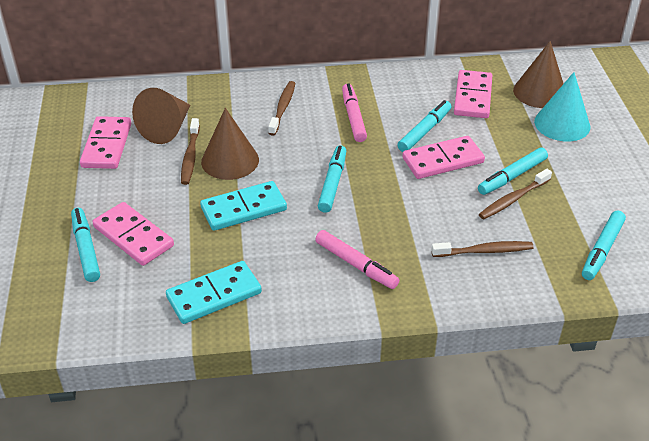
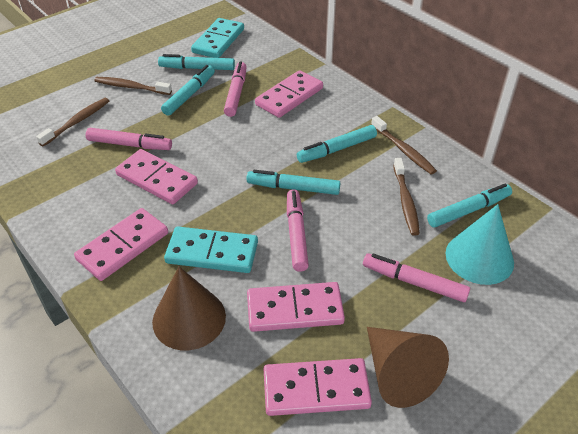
brown cone: [132,88,190,144] [201,108,259,180] [513,41,564,108] = 3 -> [152,266,226,350] [367,327,449,408] = 2
pink domino: [80,116,131,169] [93,202,174,266] [402,136,485,179] [454,70,492,118] = 4 -> [74,208,168,281] [115,149,198,204] [247,282,345,332] [255,70,323,118] [264,358,372,416] = 5
pink marker: [315,230,399,289] [342,83,367,142] = 2 -> [86,128,172,150] [224,62,247,117] [287,189,309,272] [363,253,470,302] = 4

